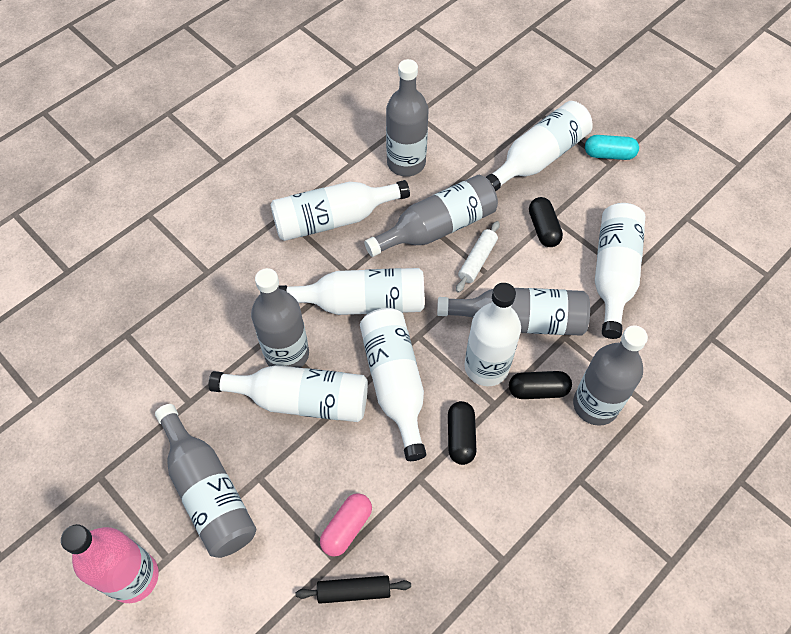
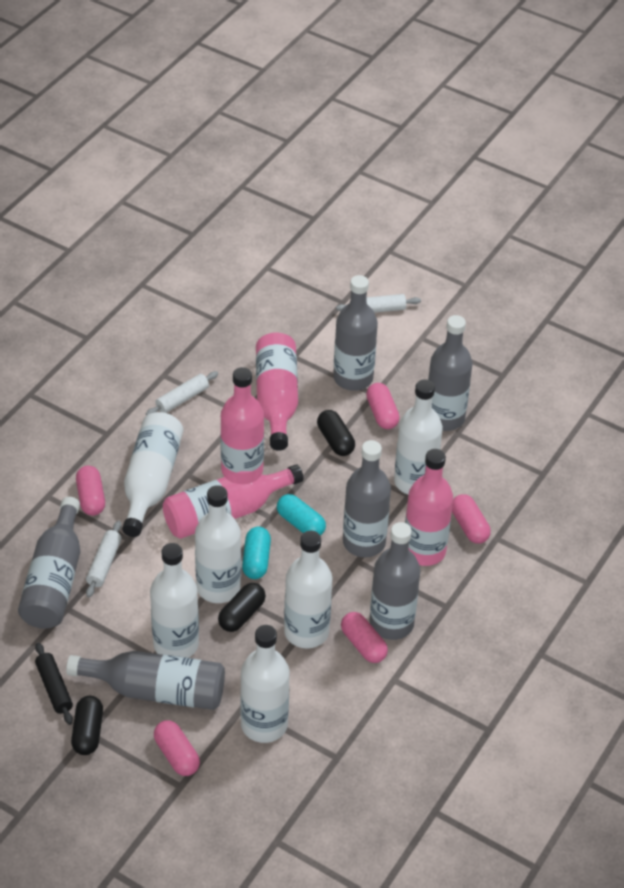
pink bottle: [61,524,159,603] = 1 -> [163,464,304,539] [220,367,264,477] [256,333,298,451] [405,449,453,566] = 4
pink capsule: [320,493,372,557] = 1 -> [76,466,105,516] [154,720,200,776] [341,612,388,663] [366,383,400,429] [452,494,491,544] = 5
turquoise capsule: [585,135,639,160] = 1 -> [242,527,271,579] [277,494,326,536] = 2
white bottle: [208,365,368,422] [270,180,410,241] [279,268,425,315] [360,308,426,461] [464,283,521,386] [486,101,593,192] [595,203,645,339] = 7 -> [122,412,183,537] [150,543,199,658] [195,485,241,603] [240,625,290,743] [284,531,332,649] [394,379,443,495] = 6
white rolling pin: [456,221,500,293] = 1 -> [86,521,122,597] [146,371,218,416] [336,294,421,313] = 3

